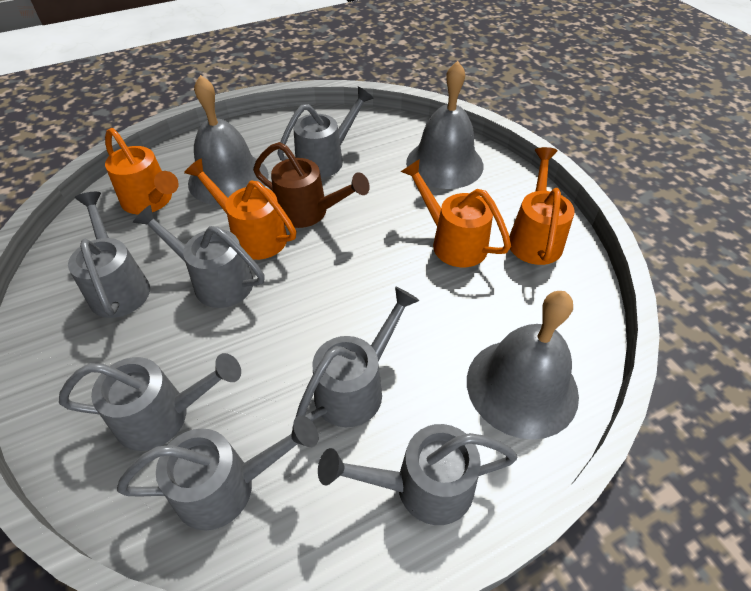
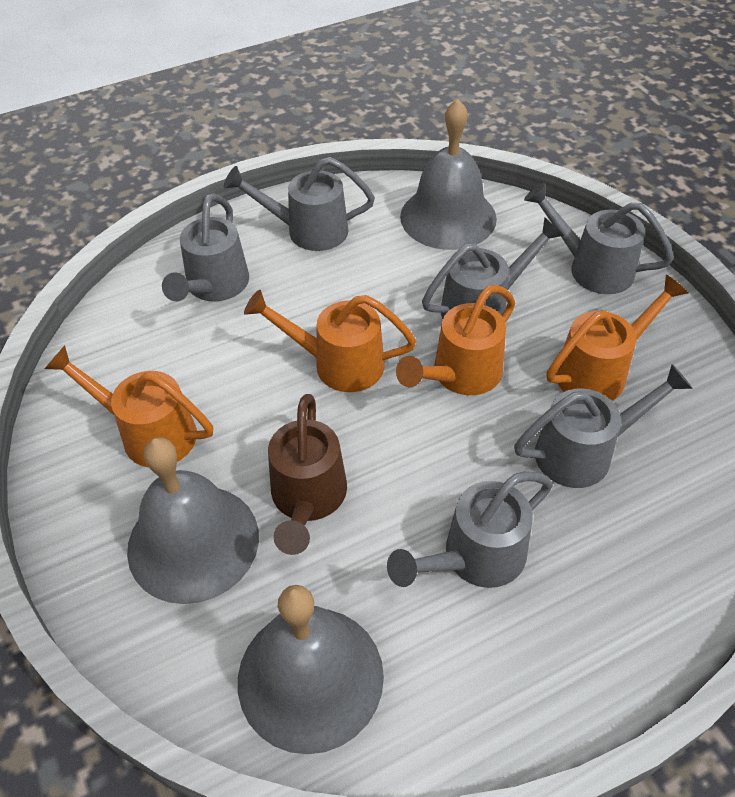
grey watering can: [59,353,241,451] [68,192,150,318] [117,415,318,530] [133,205,265,308] [277,86,374,178] [295,287,420,427] [318,424,518,525] = 7 -> [162,193,249,301] [224,157,375,251] [387,471,553,588] [422,217,564,319] [514,364,693,488] [524,182,674,294] = 6

